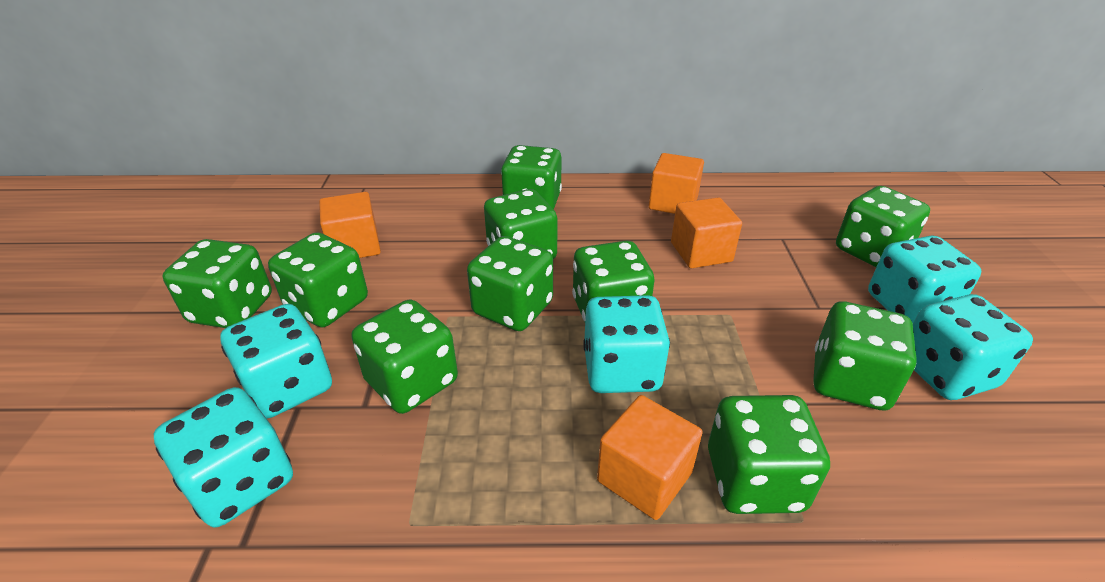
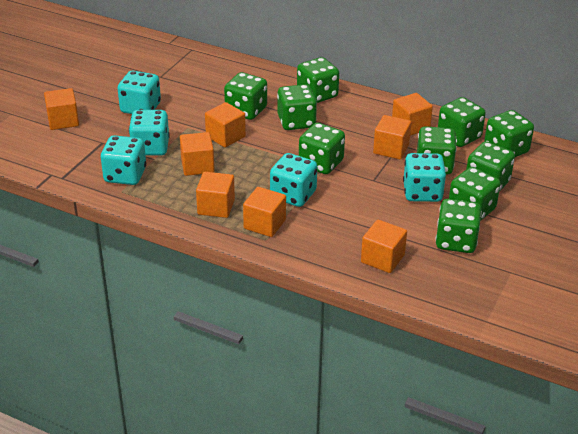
orange cube: [319,192,381,258] [597,395,703,520] [649,153,704,214] [671,197,742,268] = 4 -> [44,88,79,130] [180,132,215,176] [196,172,235,218] [205,102,246,147] [243,187,286,237] [361,220,407,273] [373,115,411,159] [392,93,433,136] = 8

